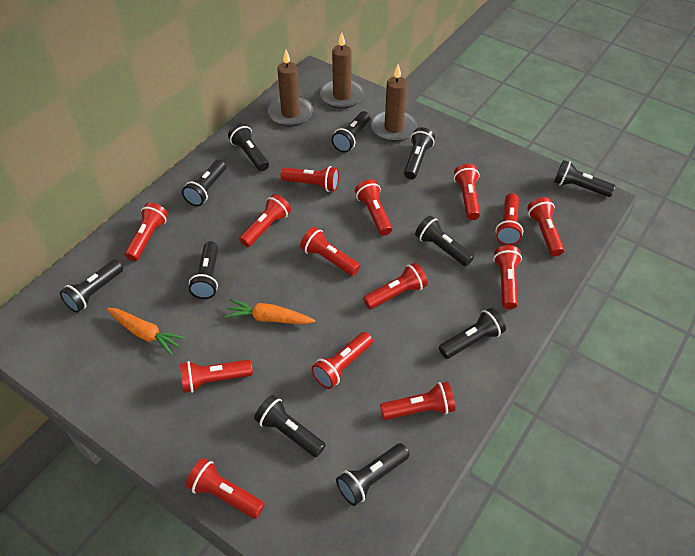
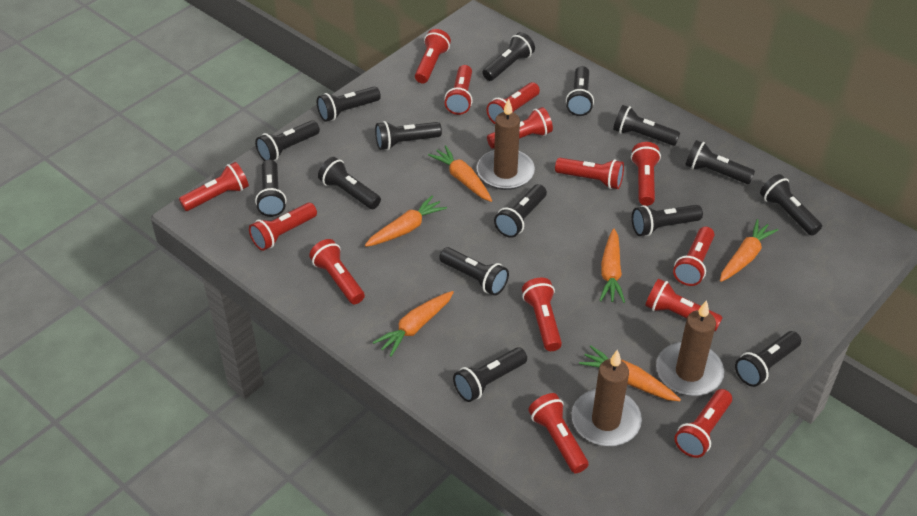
black flashlight: [60,260,123,313] [182,160,226,206] [189,241,218,299] [228,123,269,171] [254,395,326,457] [331,111,370,152] [336,443,409,506] [404,127,435,179] [415,216,474,266] [439,308,506,359] [554,160,615,197] = 11 -> [255,120,320,161] [255,160,286,217] [317,87,381,122] [318,157,381,209] [375,121,442,150] [439,247,509,296] [453,347,527,402] [482,32,535,81] [494,184,547,238] [566,66,594,116] [613,105,680,146] [632,205,703,236] [685,140,755,184] [735,331,801,387] [760,174,822,236] = 15
orange carrot: [107,308,186,355] [224,299,315,324] = 2 -> [365,195,447,247] [373,291,454,357] [428,145,492,202] [579,346,681,401] [599,229,625,303] [720,219,779,282] = 6

